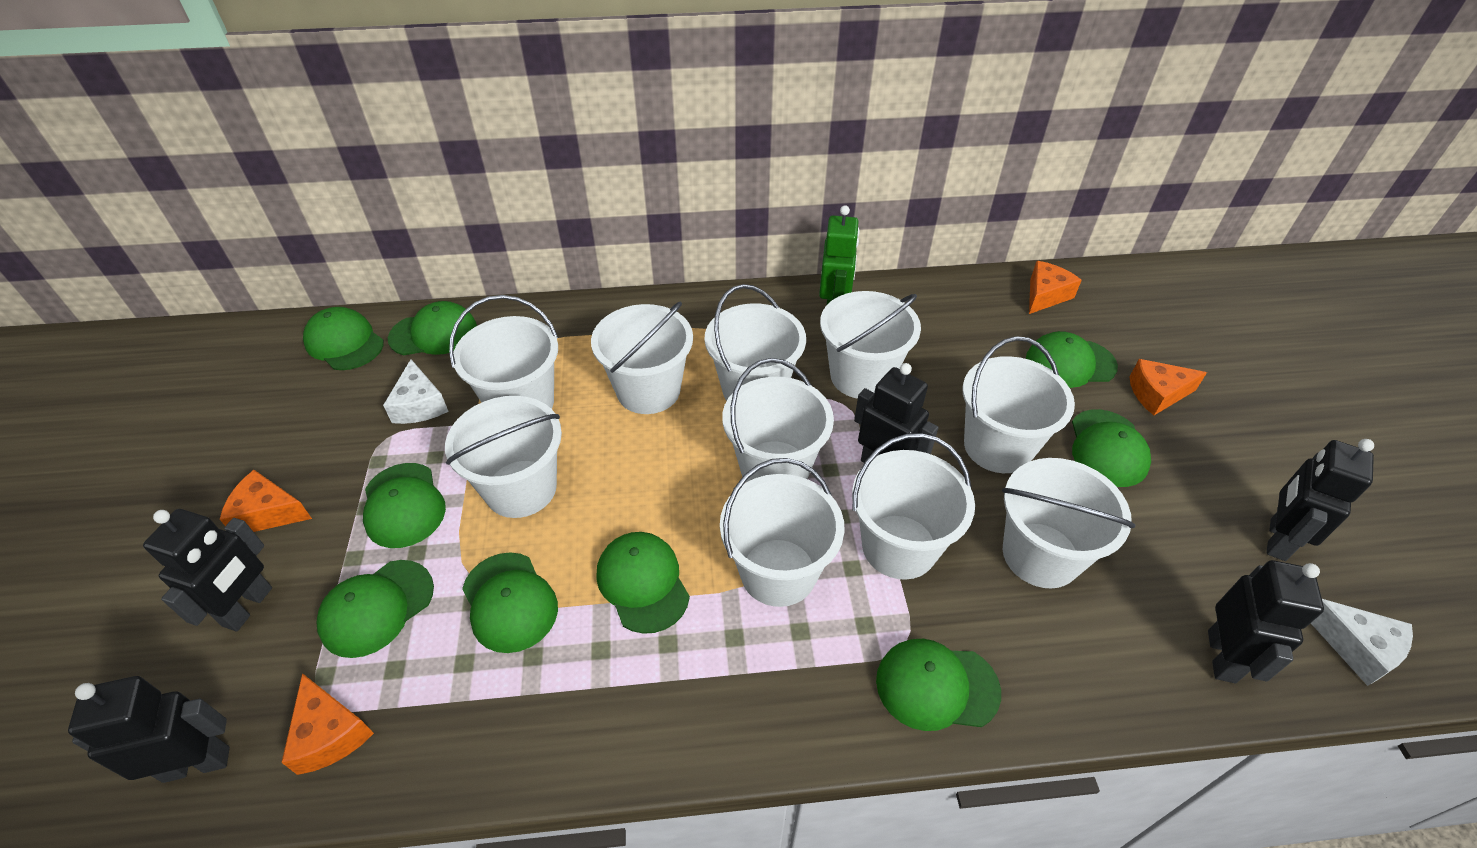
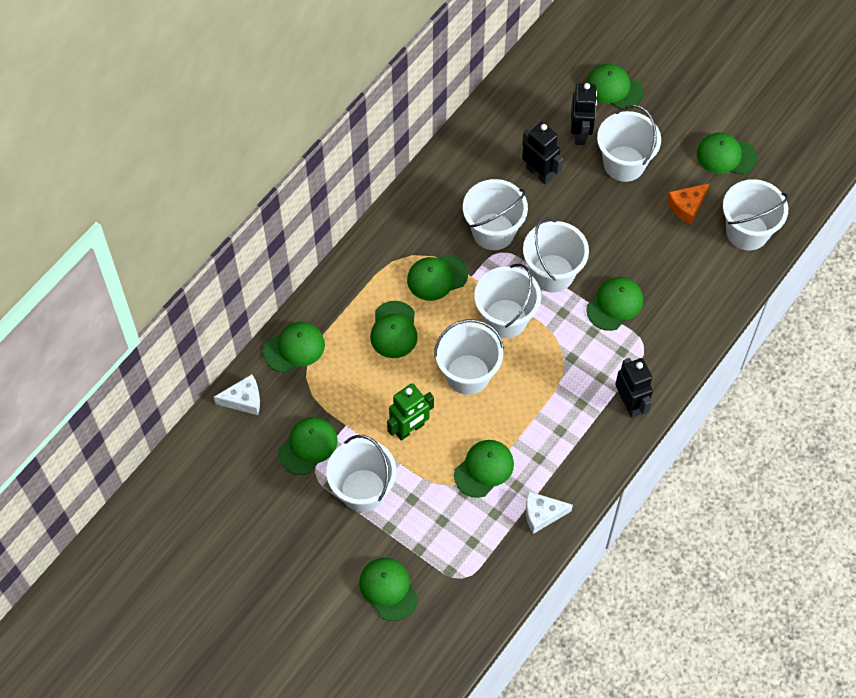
black robot: [68,676,230,783] [143,509,272,631] [854,363,938,463] [1208,560,1324,683] [1266,439,1374,561] = 5 -> [522,122,563,184] [571,83,597,145] [615,358,653,418] = 3
orange cheese: [220,470,312,532] [281,673,374,775] [1029,261,1082,314] [1130,359,1207,415] = 4 -> [667,184,709,225] = 1
white bucket: [445,396,562,518] [449,295,558,409] [591,302,693,414] [705,284,806,401] [720,458,845,607] [722,358,834,482] [820,291,921,399] [852,433,975,580] [962,336,1075,473] [1002,458,1136,588] = 10 -> [326,435,397,512] [434,319,504,395] [463,179,528,250] [474,264,541,338] [523,217,589,293] [597,105,661,182] [723,179,788,251] = 7

